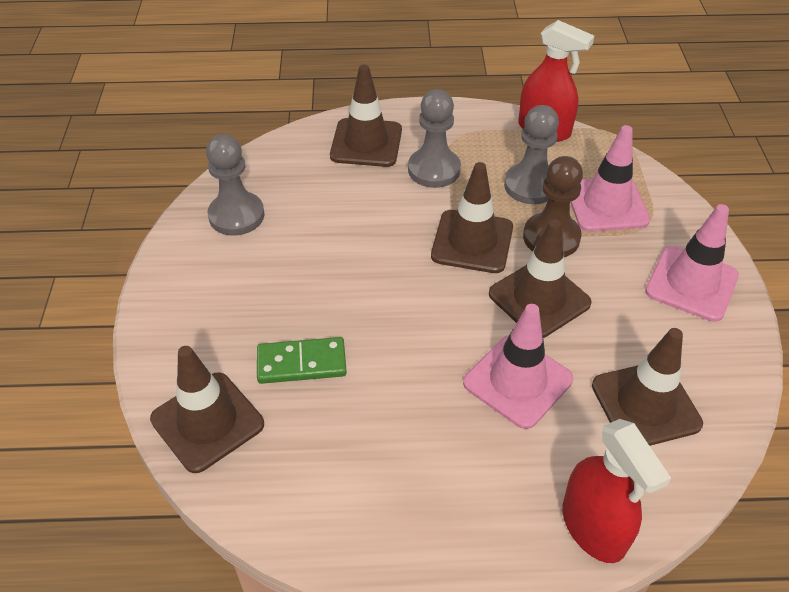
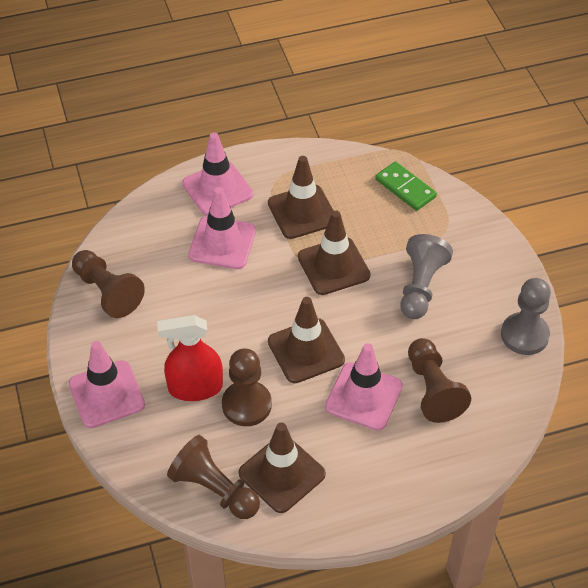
brown pawn: [523,156,583,257] = 1 -> [72,250,145,318] [167,435,260,519] [222,348,272,426] [408,338,471,423] = 4
brown traffic cone: [150,346,264,473] [330,65,402,167] [431,162,513,273] [489,219,592,338] [592,328,703,446] = 5 -> [239,422,326,513] [268,156,334,239] [268,297,345,383] [298,211,371,295] = 4
grey pawn: [206,134,265,235] [408,89,461,188] [504,105,559,204] = 3 -> [401,234,453,319] [501,278,551,355] = 2
pink traffic cone: [463,304,573,429] [570,125,650,232] [645,204,739,322] = 3 -> [69,341,145,428] [182,132,253,216] [188,187,256,269] [325,343,403,431] = 4
red spray bottle: [518,20,594,142] [562,419,671,563] = 2 -> [157,315,223,401] = 1

